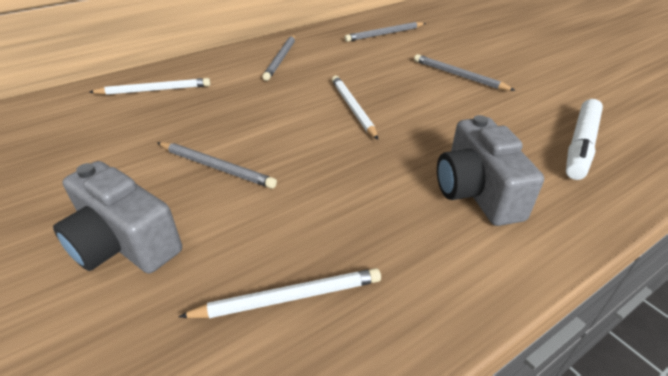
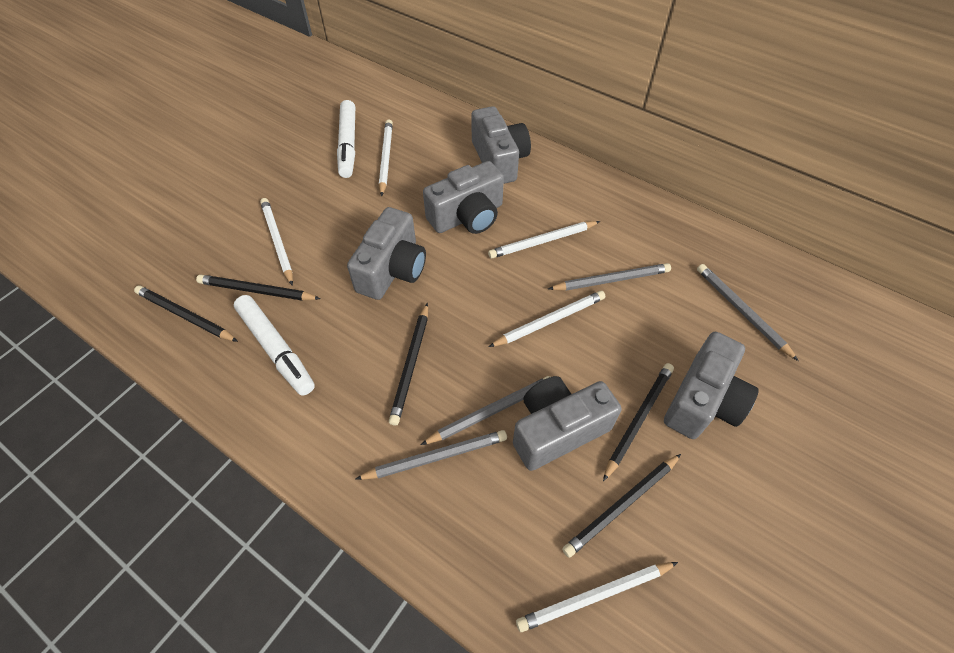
black pencil: none = 0 -> [134,286,238,342] [196,275,321,301] [389,303,428,426] [562,454,681,558] [603,363,674,481] = 5
grey camera: [53,161,182,273] [437,115,544,226] = 2 -> [347,207,426,300] [423,161,504,234] [471,106,531,184] [513,376,621,471] [664,332,759,439] = 5
white marker: [566,99,603,180] = 1 -> [234,295,315,396] [337,100,355,178] = 2
white pencil: [89,78,210,95] [178,268,381,318] [332,76,378,140] = 3 -> [260,198,293,286] [379,119,393,197] [488,221,600,258] [489,291,605,347] [516,562,678,632] = 5

